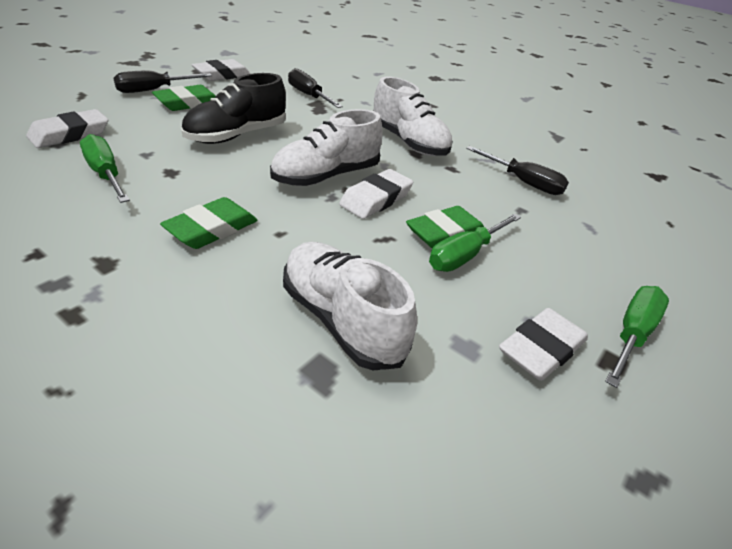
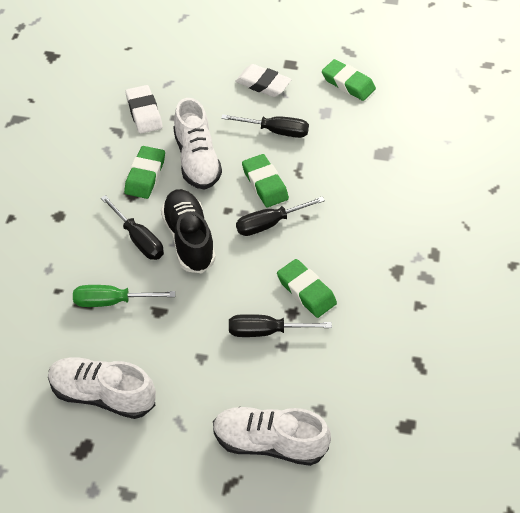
black screwdriver: [113,71,212,93] [288,68,343,108] [466,146,569,195] = 3 -> [101,195,164,260] [221,114,309,138] [229,314,332,337] [236,197,325,236] = 4
green eraser: [152,85,215,111] [160,197,257,249] [406,206,484,248] = 3 -> [124,146,165,199] [242,154,289,207] [277,259,337,318] [322,59,376,101] = 4
green screwdriver: [80,134,130,203] [429,213,521,272] [605,286,669,388] = 3 -> [73,285,175,307] = 1
white eraser: [26,109,108,148] [192,59,251,81] [339,169,413,219] [499,308,588,381] = 4 -> [126,85,162,134] [235,64,292,97] = 2

